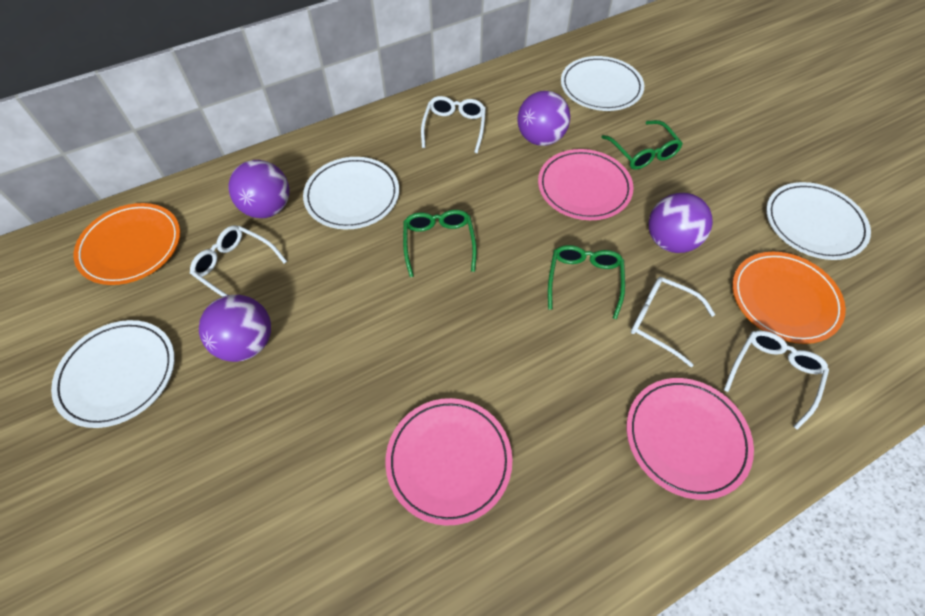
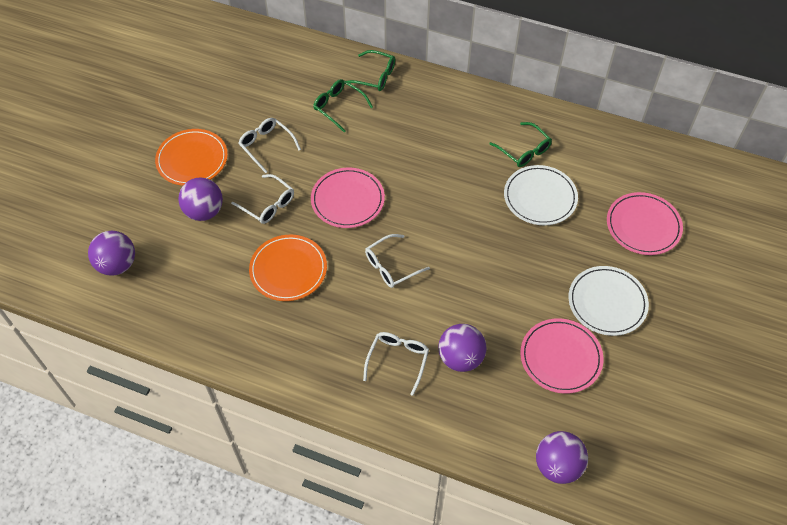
white plate: [51,320,175,428] [303,157,399,230] [561,56,644,111] [766,182,871,260] = 4 -> [504,165,578,225] [568,266,649,336] = 2

